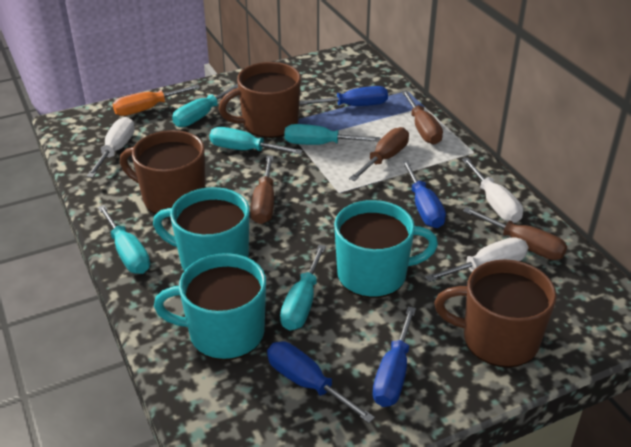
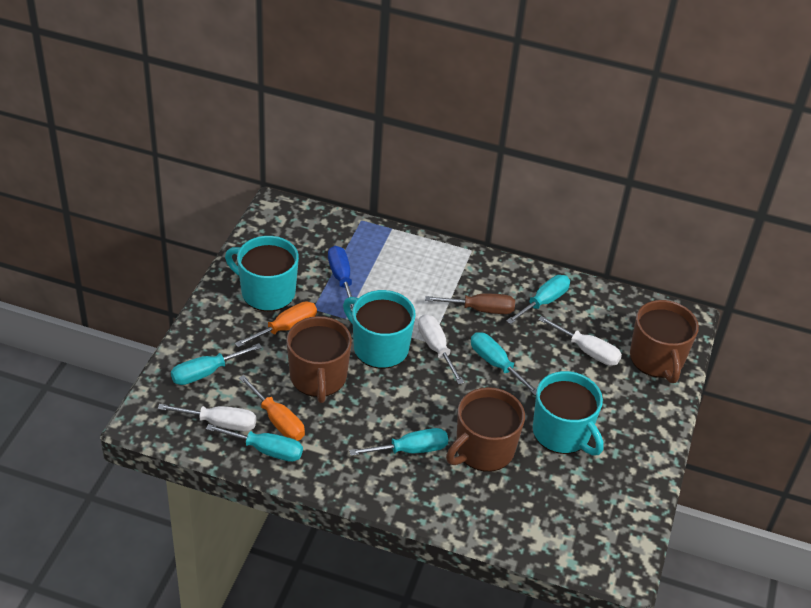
blue screwdriver: [267,342,375,423] [299,86,388,106] [372,306,416,407] [401,160,446,228] = 4 -> [328,246,354,310] = 1
brown screwdriver: [250,156,274,224] [349,127,409,181] [401,90,443,144] [463,207,567,260] = 4 -> [425,293,515,314] = 1
orange screwdriver: [113,84,200,116] = 1 -> [235,301,317,347] [239,375,305,441] = 2

